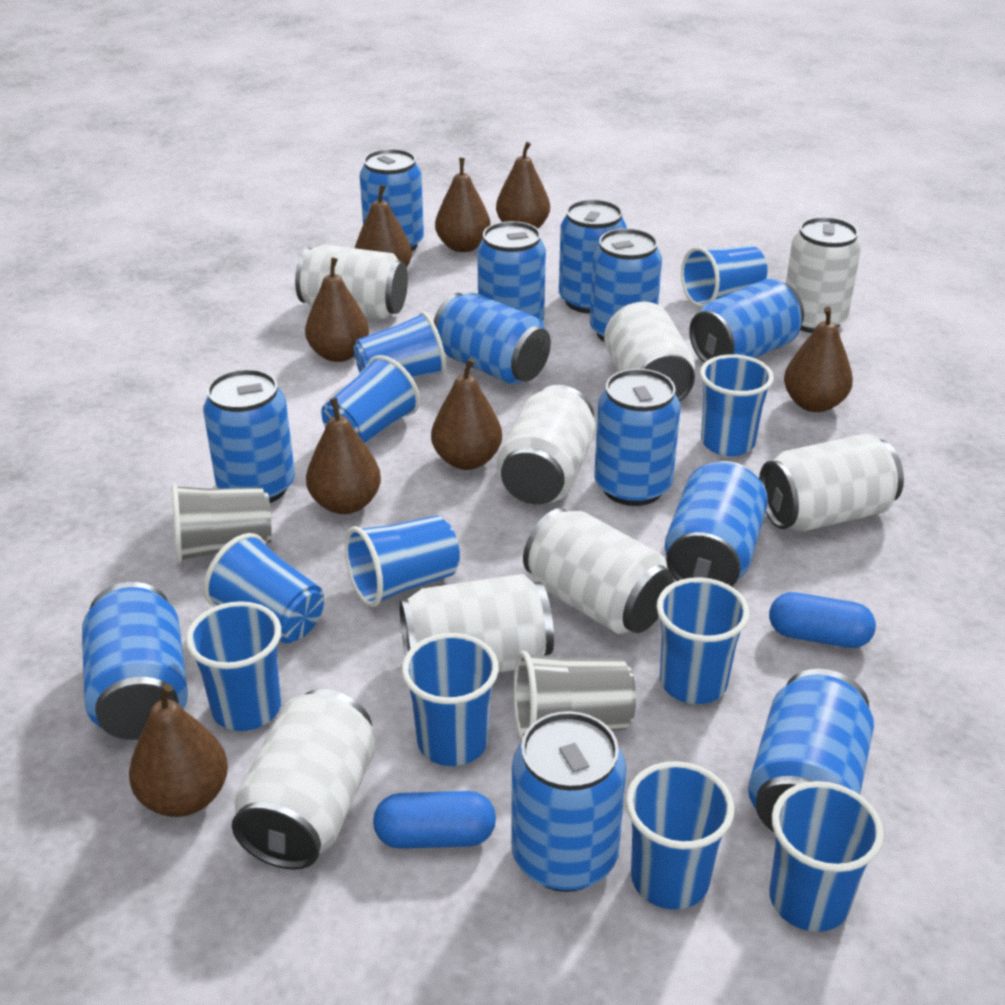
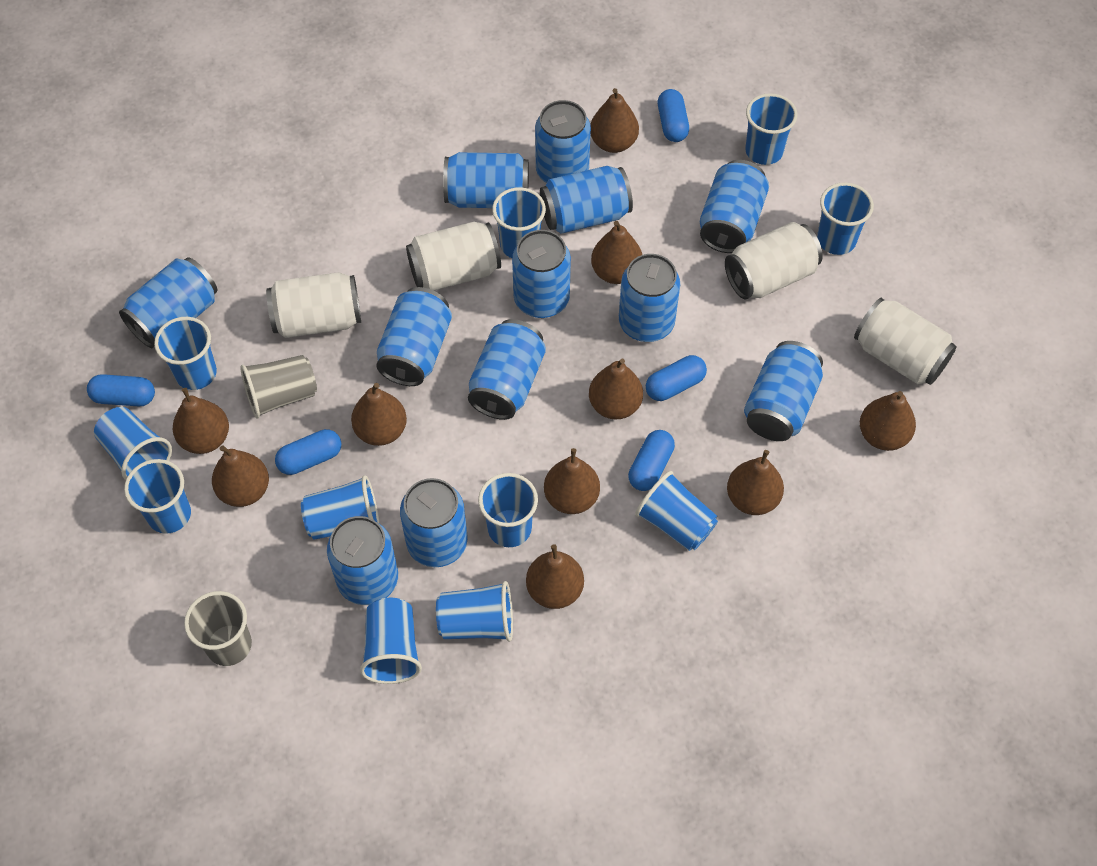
blue capsule: [373,791,496,849] [769,592,876,648] = 2 -> [87,374,155,406] [275,429,341,475] [628,430,675,491] [646,355,707,401] [658,89,689,142] = 5
brown pear: [129,684,228,817] [305,257,369,362] [306,398,381,514] [355,184,412,267] [431,358,502,470] [435,158,491,252] [496,142,550,228] [784,306,853,412] = 8 -> [173,388,229,454] [212,445,269,507] [351,383,407,446] [526,544,584,609] [544,448,600,514] [589,359,643,419] [590,88,639,153] [591,221,642,284] [727,450,784,515] [860,391,916,451] = 10
white can: [232,689,377,870] [295,244,408,319] [399,574,554,673] [497,385,596,504] [523,508,674,634] [604,302,695,402] [759,433,904,531] [786,217,861,333] = 8 -> [266,272,361,338] [406,222,501,291] [725,222,823,300] [854,298,957,385] = 4

